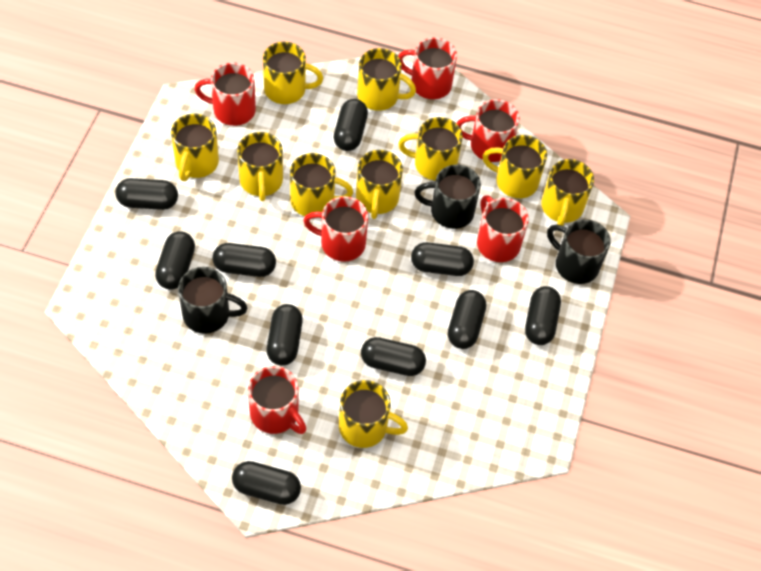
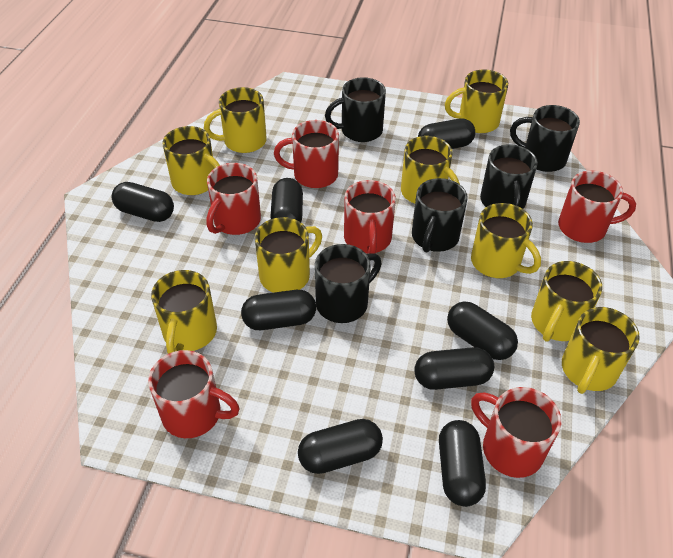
black capsule: [116,178,178,210] [155,231,195,290] [213,243,276,277] [232,461,301,505] [267,304,303,365] [334,99,368,151] [361,337,426,376] [411,242,474,276] [448,290,486,349] [525,286,561,345] = 10 -> [112,182,174,222] [241,290,316,330] [270,178,303,222] [298,419,383,474] [414,347,494,390] [418,118,475,149] [439,420,486,507] [447,301,518,360] = 8
black mug: [178,267,248,334] [414,165,481,229] [547,219,610,284] = 3 -> [315,244,382,323] [325,77,386,142] [412,178,468,252] [480,144,538,209] [510,105,580,172] = 5
yellow mug: [171,114,219,181] [237,132,283,201] [263,42,323,104] [290,153,353,216] [339,380,408,448] [356,150,403,219] [357,48,416,111] [398,117,463,180] [483,135,547,198] [541,159,594,226] = 10 -> [151,270,217,354] [162,126,220,195] [204,87,267,153] [255,217,322,293] [401,136,460,204] [445,70,508,133] [471,203,541,278] [531,261,602,342] [562,307,640,394] = 9

